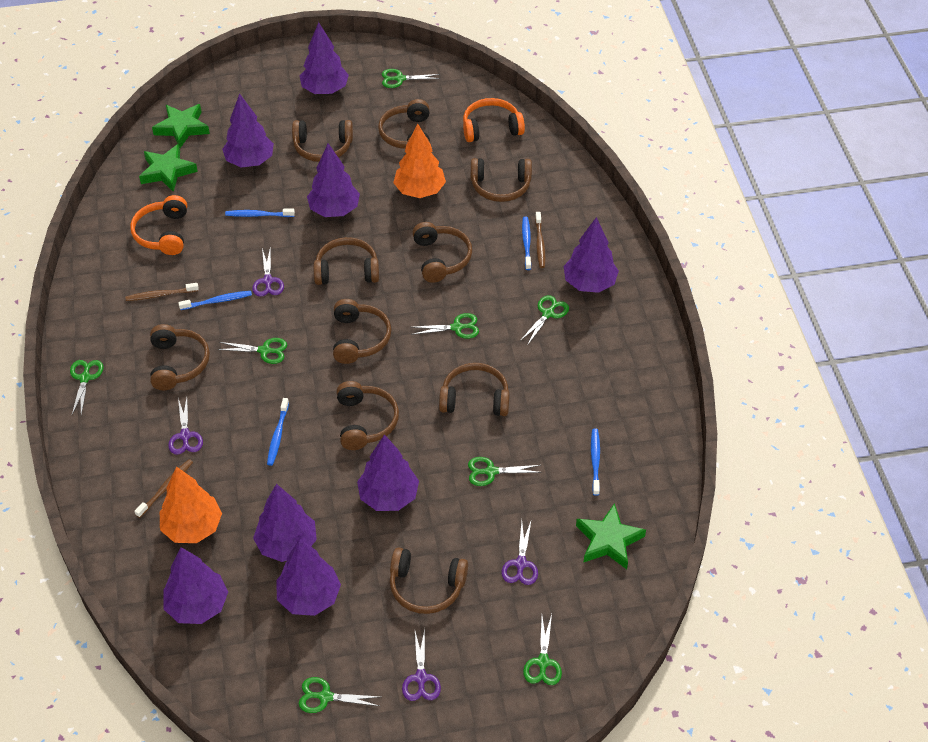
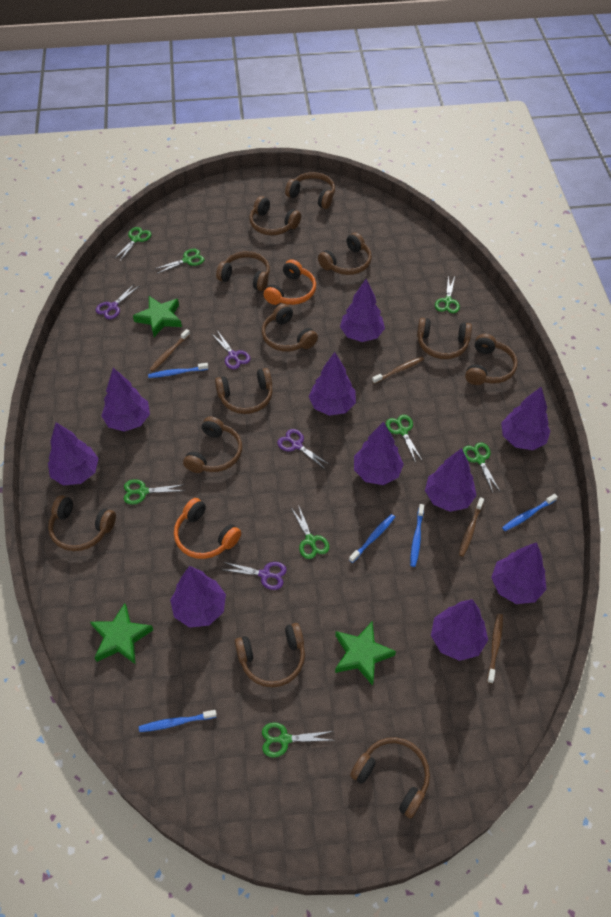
brown headphones: [150,324,210,390] [292,120,353,162] [313,237,379,285] [333,299,391,364] [337,381,399,450] [378,99,430,149] [390,548,468,614] [413,222,472,283] [439,363,510,416] [471,158,532,202] = 10 -> [48,495,116,551] [183,416,242,473] [215,368,273,414] [216,251,270,291] [235,623,305,687] [249,196,301,235] [262,303,318,352] [285,172,335,209] [318,232,372,275] [350,737,430,819] [417,318,472,359] [465,334,518,385] = 12
brown toothbrush: [125,283,199,301] [134,459,193,518] [535,212,546,268] = 3 -> [149,329,190,372] [372,356,424,384] [459,497,484,557] [487,614,503,684] = 4
orange tree: [160,466,222,543] [393,124,446,198] = 2 -> none = 0
purple tree: [163,547,228,624] [222,93,274,167] [253,484,317,562] [276,539,341,616] [300,22,349,94] [307,143,360,217] [357,434,419,511] [564,217,619,293] = 8 -> [48,422,99,486] [101,368,150,432] [170,566,226,628] [309,352,356,416] [340,279,385,342] [354,421,404,485] [425,448,477,512] [431,599,488,661] [491,542,547,604] [501,386,550,450] = 10

